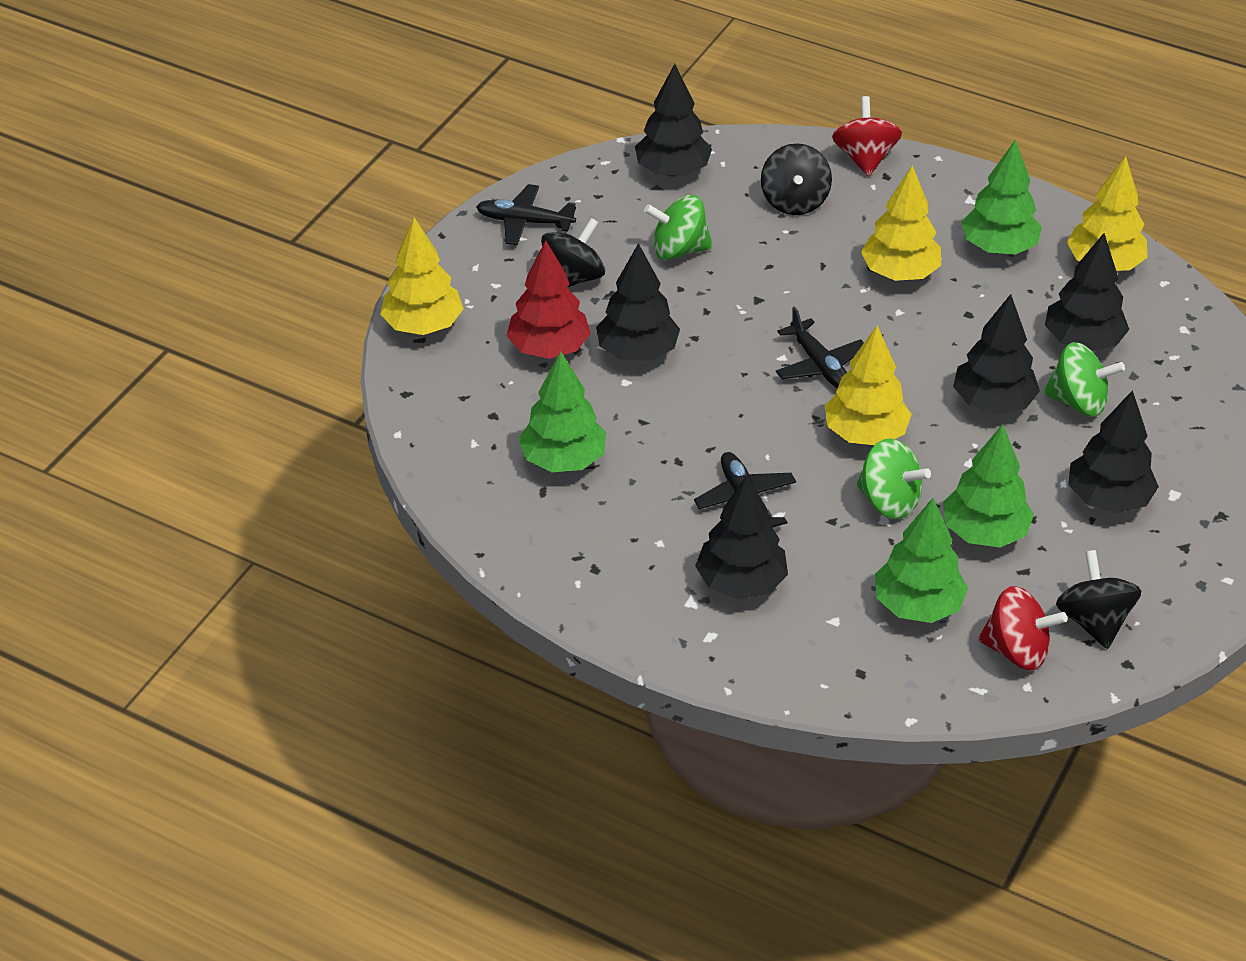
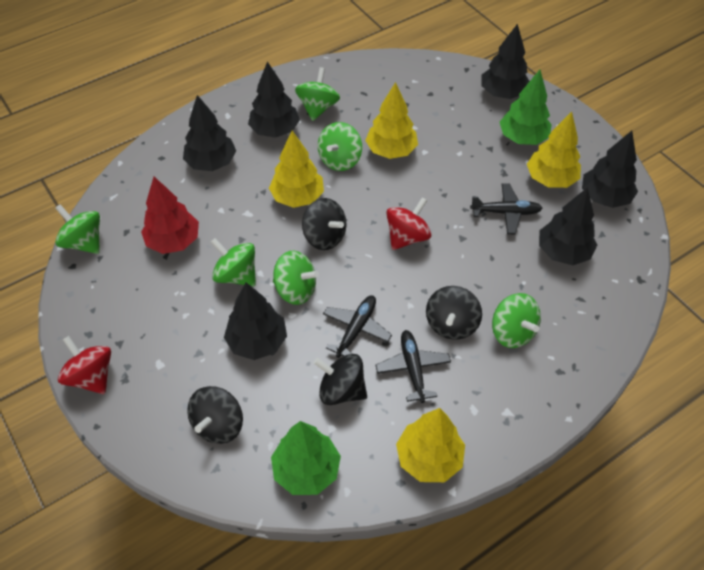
black spinning top: [541,218,605,288] [761,143,832,215] [1056,550,1141,649] = 3 -> [187,386,243,444] [302,198,346,250] [314,354,367,405] [426,286,482,340] = 4
green spinning top: [644,195,713,260] [856,438,931,519] [1043,342,1125,416] = 3 -> [55,204,100,254] [210,238,256,286] [273,251,319,305] [295,67,340,121] [318,122,362,171] [492,293,541,348] = 6
green tree: [519,352,606,472] [875,498,968,623] [943,424,1034,548] [961,139,1042,254] = 4 -> [271,421,341,495] [500,70,552,145] = 2

